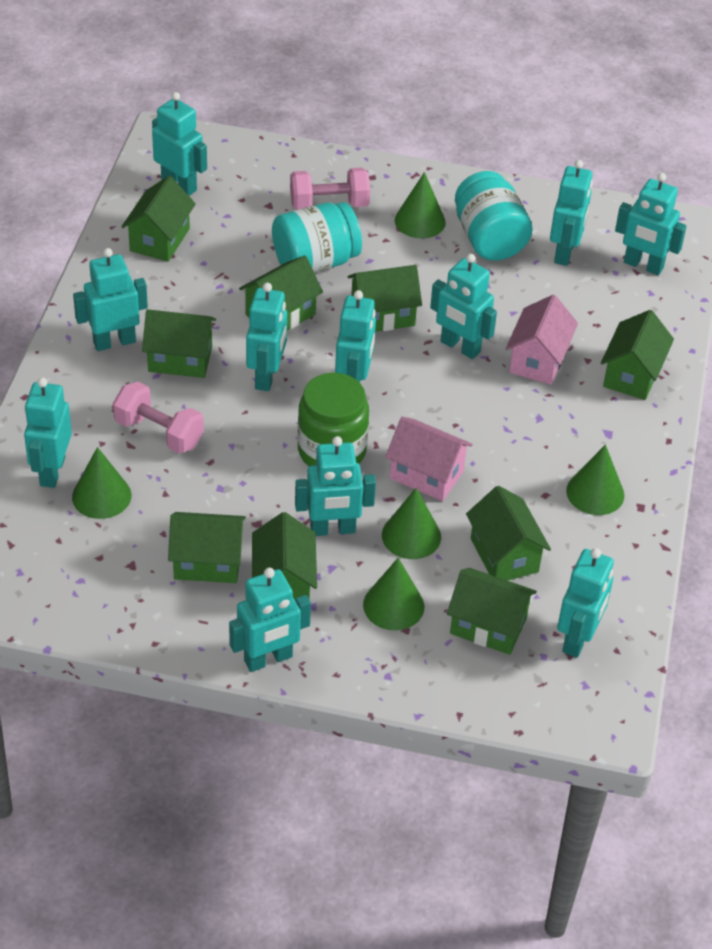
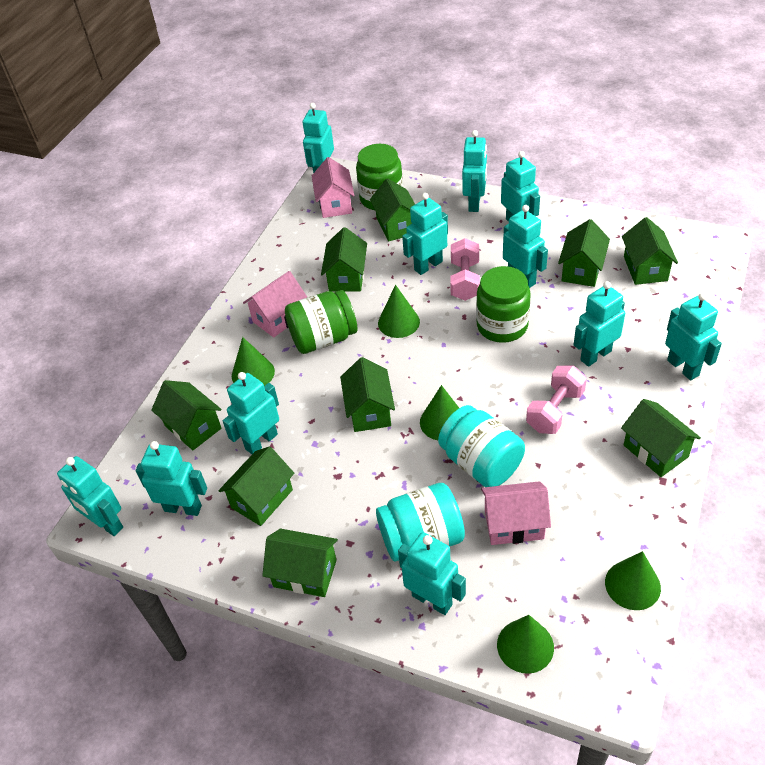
green jar: [297,373,369,466] = 1 -> [285,290,357,354] [356,144,403,210] [476,266,531,343] = 3
pink house: [385,417,473,501] [506,295,578,385] = 2 -> [243,271,307,337] [312,157,354,218] [481,481,551,545] = 3

